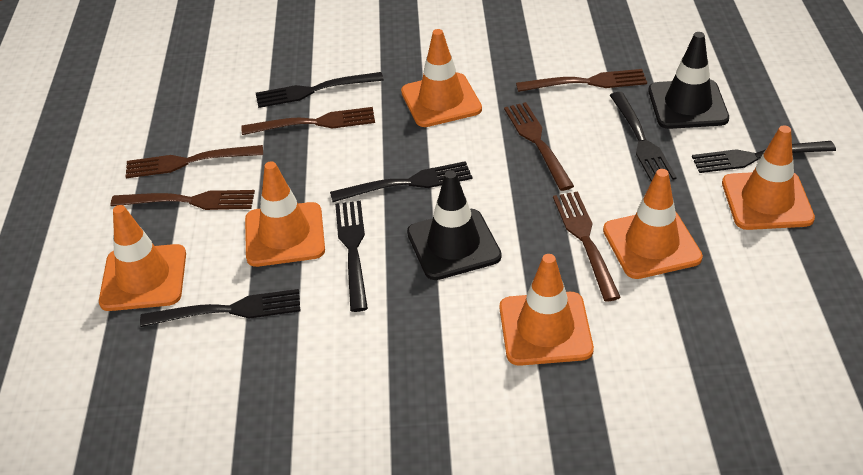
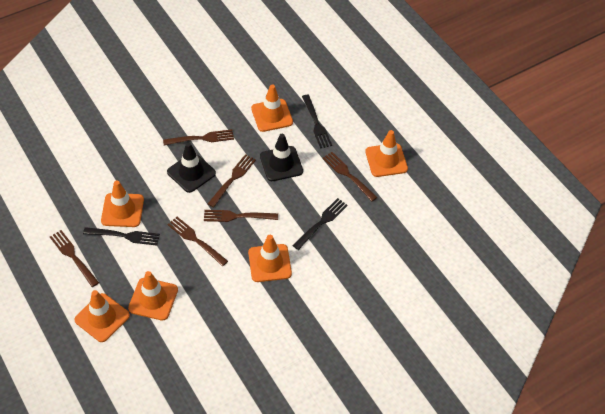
black fork: [140,289,300,327] [256,72,384,108] [330,161,472,202] [335,201,368,312] [610,92,677,182] [692,141,836,173] = 6 -> [83,227,160,246] [292,198,348,250] [302,95,332,149] = 3

